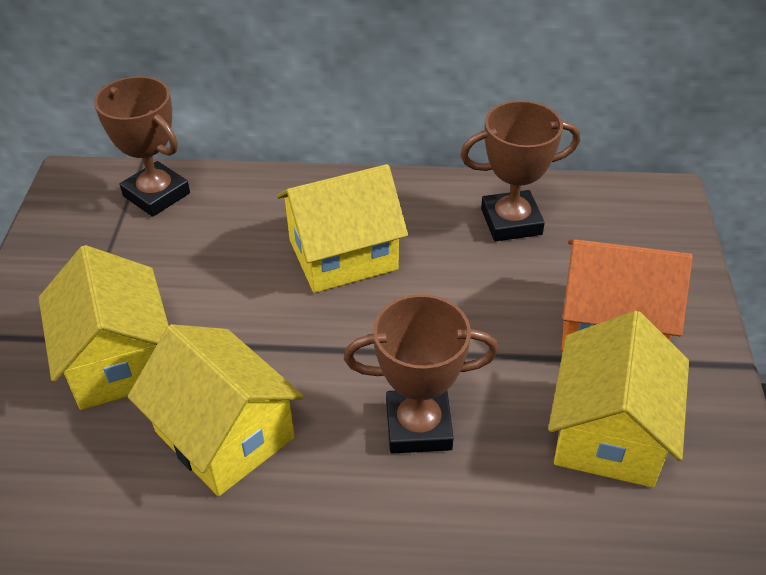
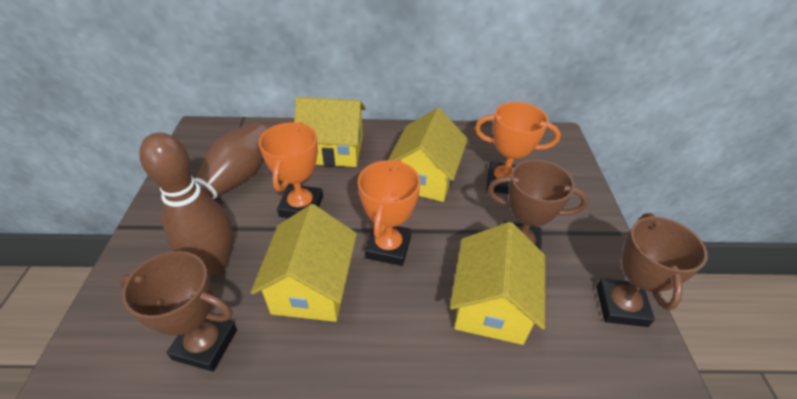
brown bowling pin: none = 0 -> [139,133,233,275] [160,122,267,225] = 2
orange house: [562,239,693,351] = 1 -> none = 0
orange trophy: none = 0 -> [259,122,323,218] [358,159,421,266] [475,102,561,194] = 3

